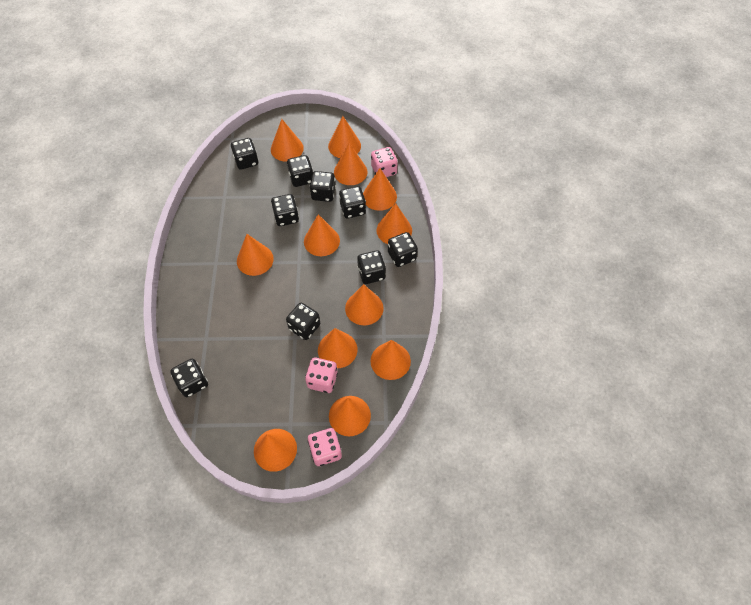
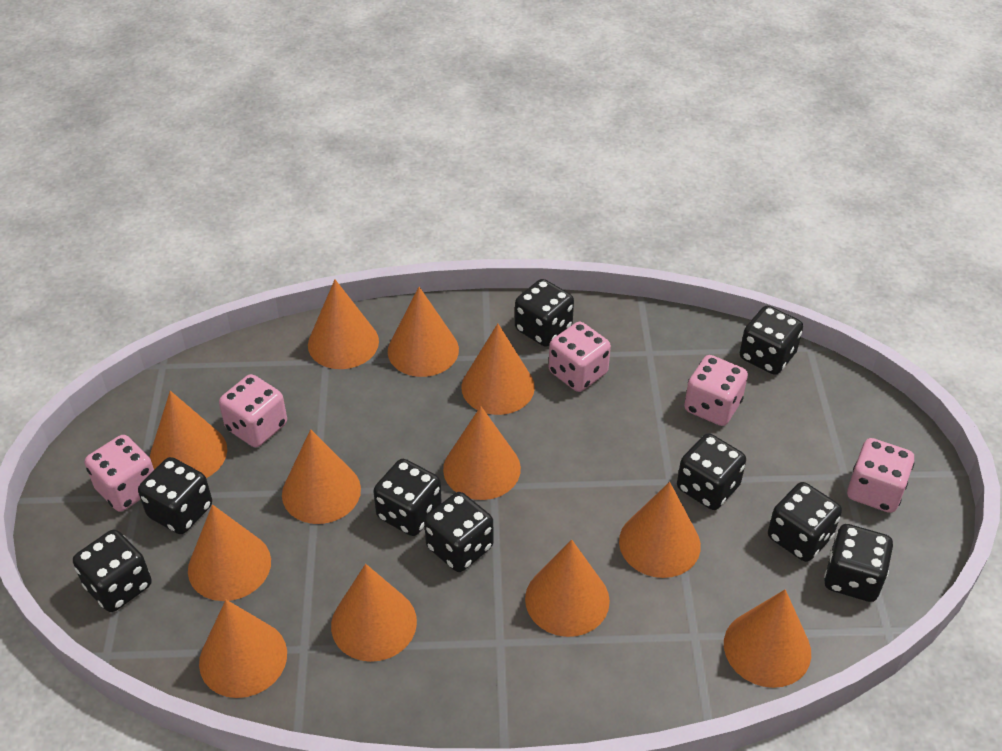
pink dice: [305,357,338,393] [308,428,342,466] [371,147,398,177] = 3 -> [85,435,154,512] [219,374,287,447] [549,322,611,392] [684,355,748,426] [847,438,914,513] = 5

